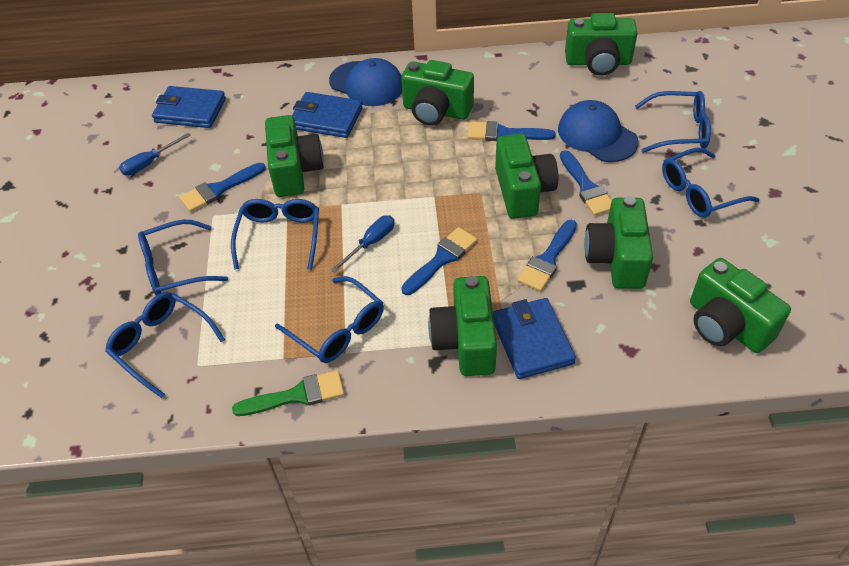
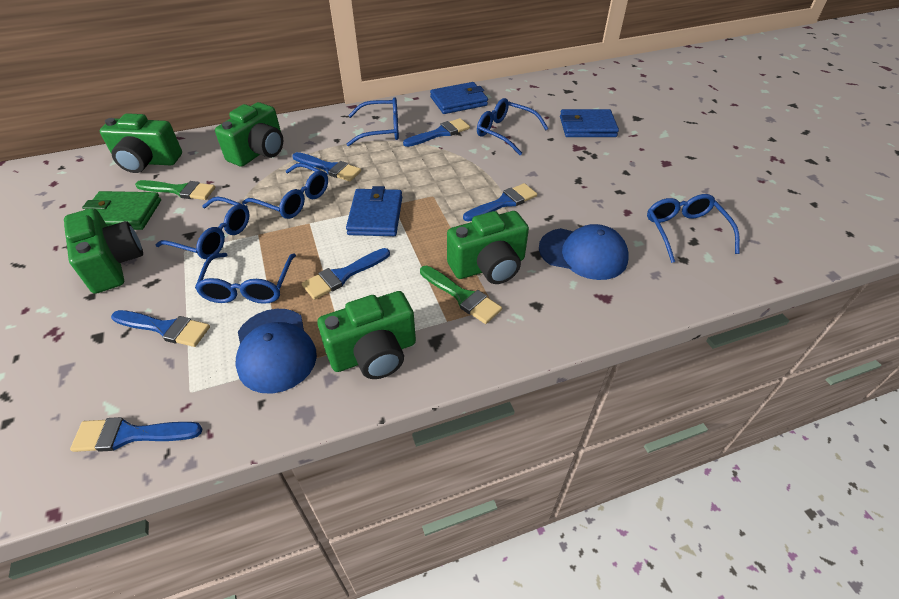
blue brush: [179,163,266,212] [401,227,477,295] [468,121,555,141] [518,220,577,291] [560,150,612,216] = 5 -> [70,417,202,452] [111,310,210,347] [293,152,361,182] [302,248,390,300] [403,118,470,147] [463,183,537,222] = 6
blue screwdriver: [119,133,191,176] [331,215,395,273] = 2 -> none = 0
green brush: [232,370,344,416] = 1 -> [135,180,215,200] [420,266,502,324] = 2
green camera: [265,115,324,197] [401,60,474,126] [428,276,497,376] [495,134,558,219] [565,13,638,76] [584,196,653,289] [690,258,791,353] = 7 -> [64,208,143,294] [100,113,182,173] [215,102,283,167] [317,291,416,379] [447,211,529,284] = 5
green wallet: none = 0 -> [82,191,161,230] = 1

